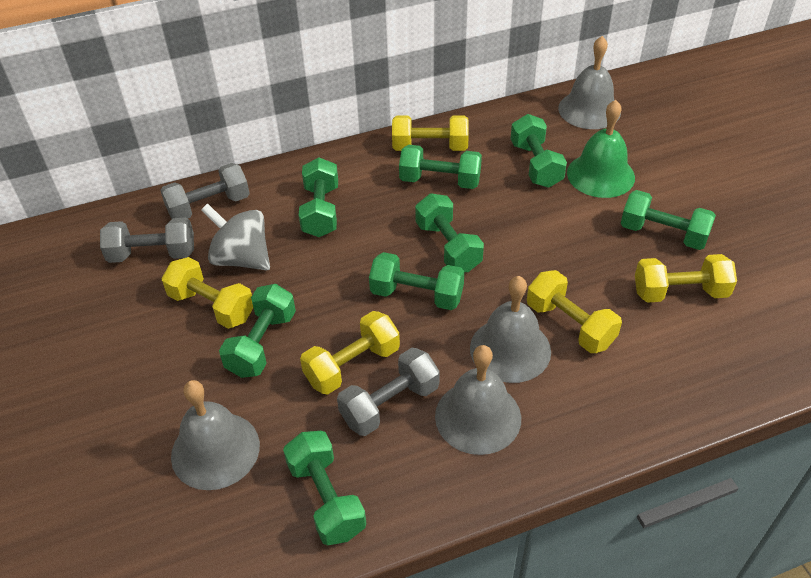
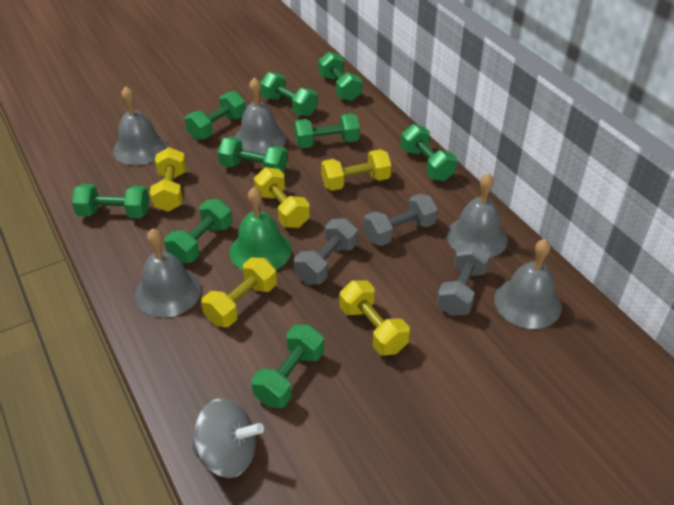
green dumbbell: [219,284,296,378] [283,431,366,545] [299,157,338,237] [369,252,464,310] [399,145,482,189] [415,193,484,272] [511,114,567,188] [621,190,716,250] = 8 -> [72,184,149,218] [164,199,232,263] [185,91,246,140] [218,137,287,174] [251,325,324,408] [260,72,318,116] [294,113,360,148] [318,52,362,101] [401,124,457,181] = 9
grey bell: [171,380,260,490] [435,345,521,455] [470,276,551,383] [558,36,621,129] = 4 -> [113,86,167,165] [135,228,201,318] [234,77,287,154] [446,173,508,258] [494,239,562,329] = 5

